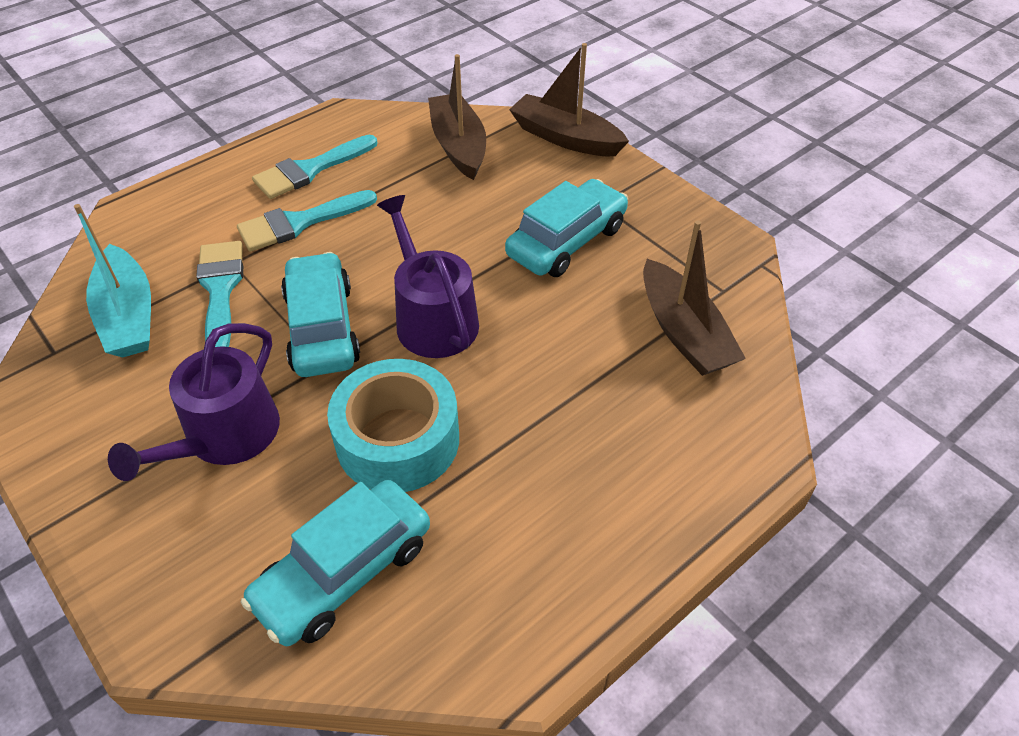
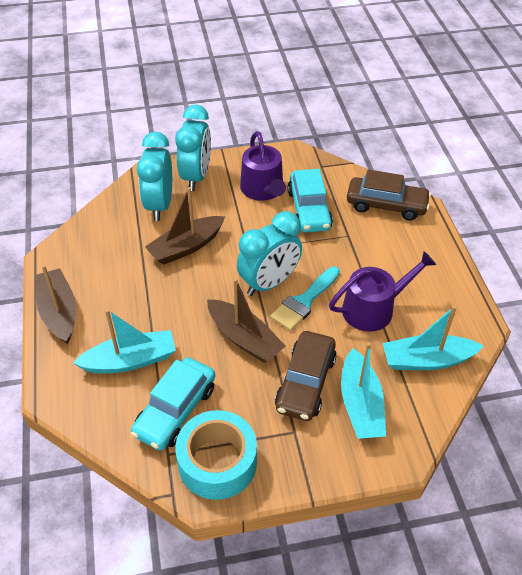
brown car: none = 0 -> [275,331,337,421] [347,170,431,220] = 2
turquoise boat: [74,204,151,358] = 1 -> [73,309,176,373] [341,343,386,439] [383,306,484,370] = 3
turquoise brush: [196,241,243,347] [237,190,377,252] [252,135,377,199] = 3 -> [270,267,340,331] = 1
turquoise car: [241,480,430,646] [281,252,360,377] [505,179,628,277] = 3 -> [131,357,215,451] [287,169,333,232] = 2
turquoise clock: none = 0 -> [137,132,172,221] [175,104,211,191] [237,211,302,296] = 3

